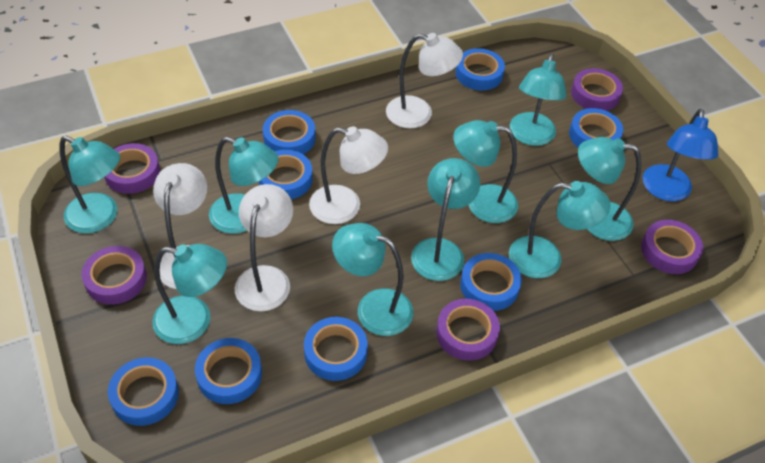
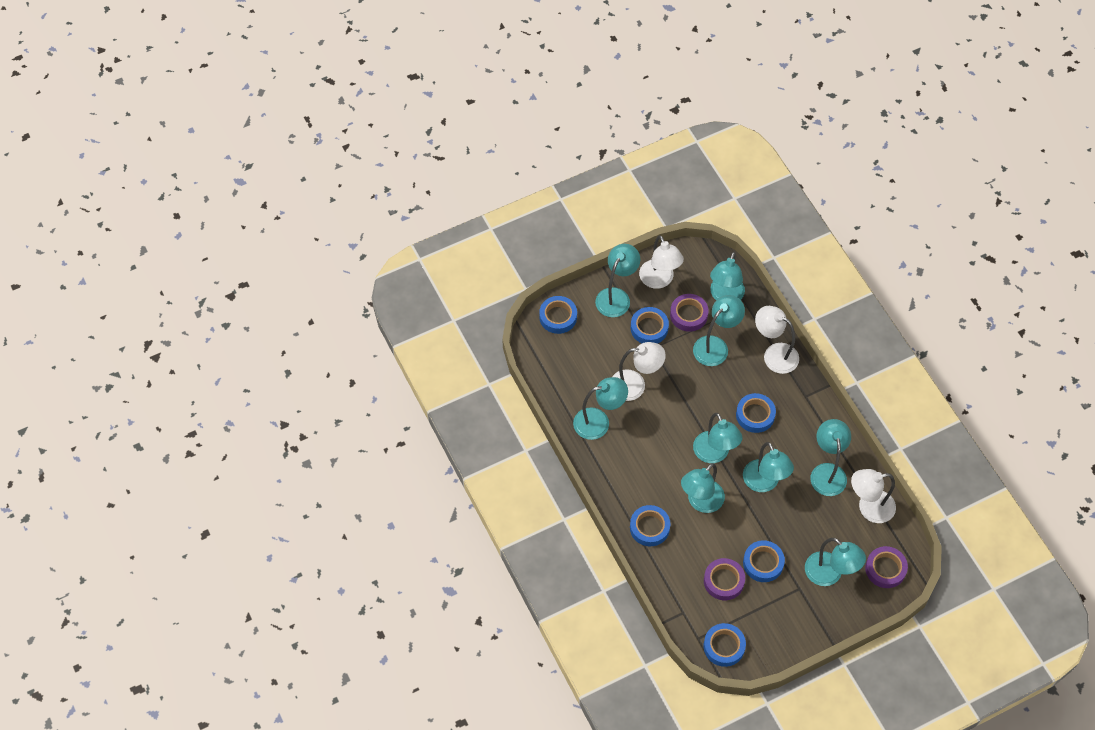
blue lamp: [643,109,718,201] = 1 -> none = 0
blue tape: [108,358,179,426] [195,338,262,404] [259,150,313,199] [263,110,315,154] [304,317,368,381] [455,48,505,91] [460,253,522,311] [569,108,623,147] = 8 -> [539,296,577,334] [630,505,671,546] [631,307,669,344] [704,623,746,667] [736,393,776,433] [743,540,785,582] = 6
purple tape: [82,246,147,305] [104,143,160,194] [436,299,500,361] [571,68,623,111] [641,220,703,274] = 5 -> [670,294,709,332] [704,558,745,600] [865,546,908,588] = 3

